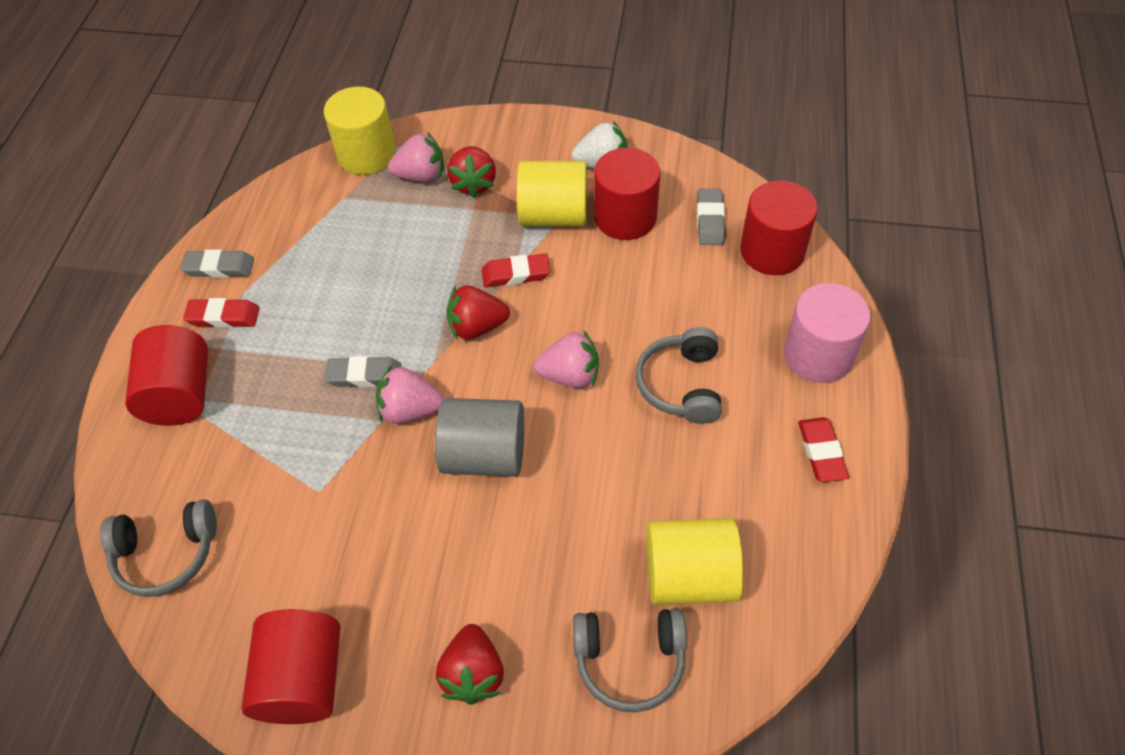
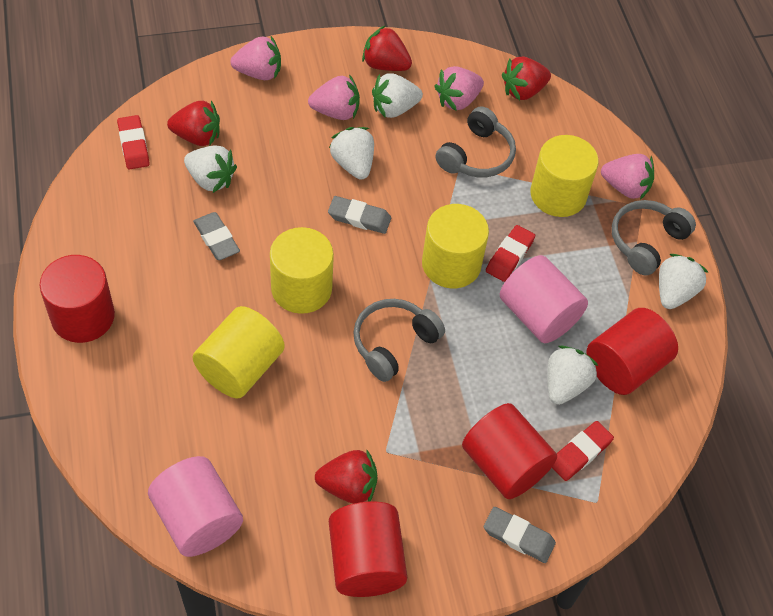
grey cylinder: [435,398,524,477] = 1 -> none = 0
pink cylinder: [784,283,871,383] = 1 -> [148,456,243,557] [500,255,588,343] = 2
pink strawberry: [376,366,444,424] [388,132,444,182] [534,331,599,388] = 3 -> [230,36,281,80] [308,75,360,120] [434,66,484,111] [601,154,654,200] = 4
red strawberry: [436,624,504,705] [446,285,510,340] [447,146,496,198] = 3 -> [167,101,220,146] [315,450,377,504] [362,26,412,71] [502,56,551,100] = 4
white strawberry: [571,121,627,169] = 1 -> [184,146,237,193] [329,127,374,180] [372,73,423,118] [547,346,598,405] [659,254,709,309] = 5
yellow cylinder: [324,87,396,175] [517,161,587,226] [646,518,744,605] = 3 -> [193,306,285,399] [270,227,334,314] [422,204,489,288] [530,135,599,217] = 4

